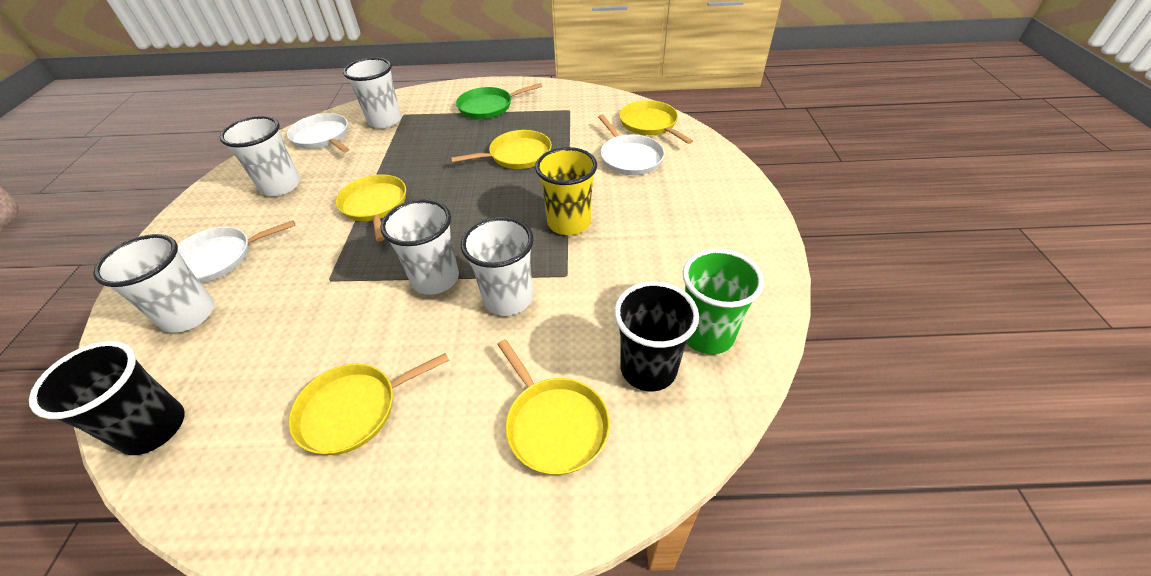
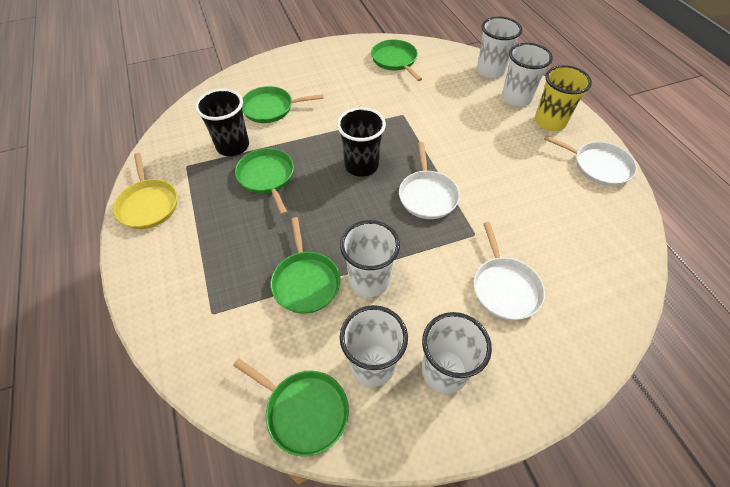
green cup: [683,249,764,354] = 1 -> none = 0
green pan: [456,83,542,119] = 1 -> [233,358,349,457] [235,148,294,215] [242,86,324,123] [271,217,340,314] [371,39,422,81] = 5
yellow pan: [288,353,449,455] [336,174,406,241] [451,130,552,169] [497,339,610,475] [619,100,693,144] = 5 -> [113,153,177,229] = 1

